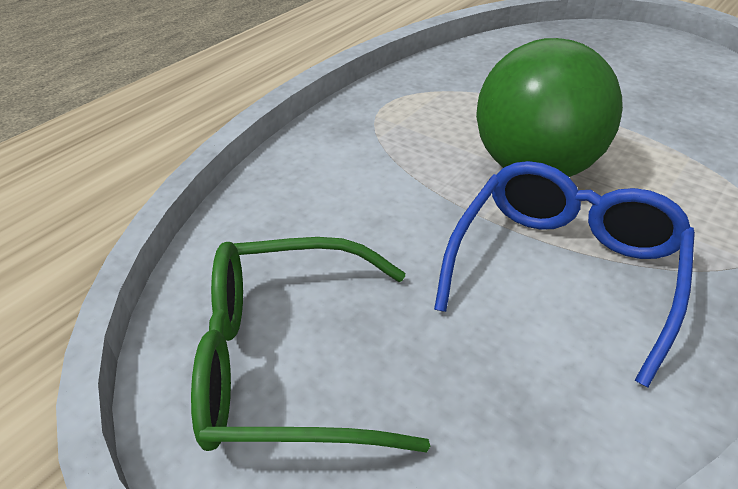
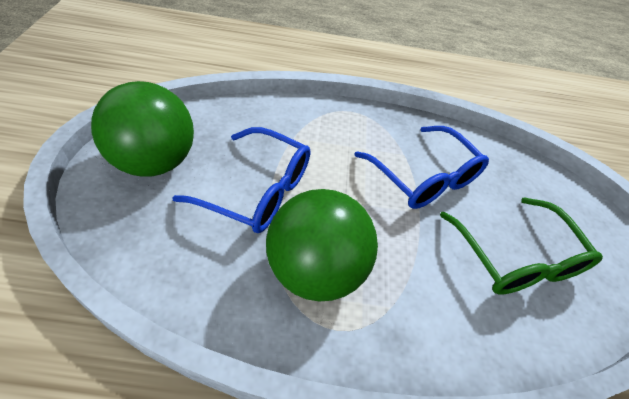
blue glasses: [434,161,695,387] = 1 -> [172,127,310,233] [354,126,489,209] = 2
green ball: [476,38,623,177] = 1 -> [91,81,194,177] [266,189,378,301] = 2

